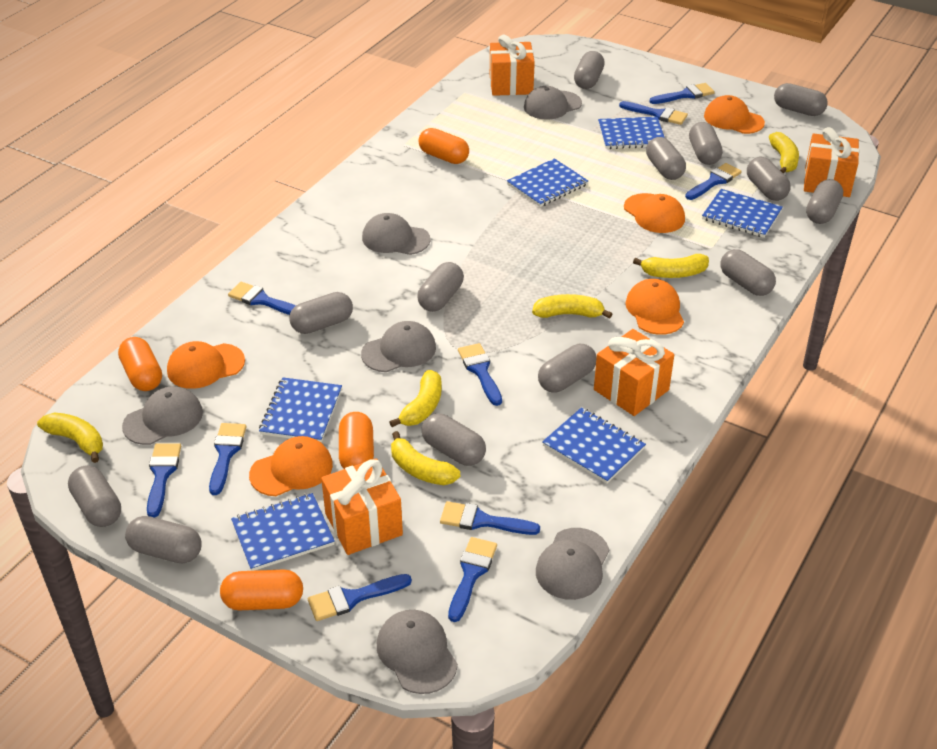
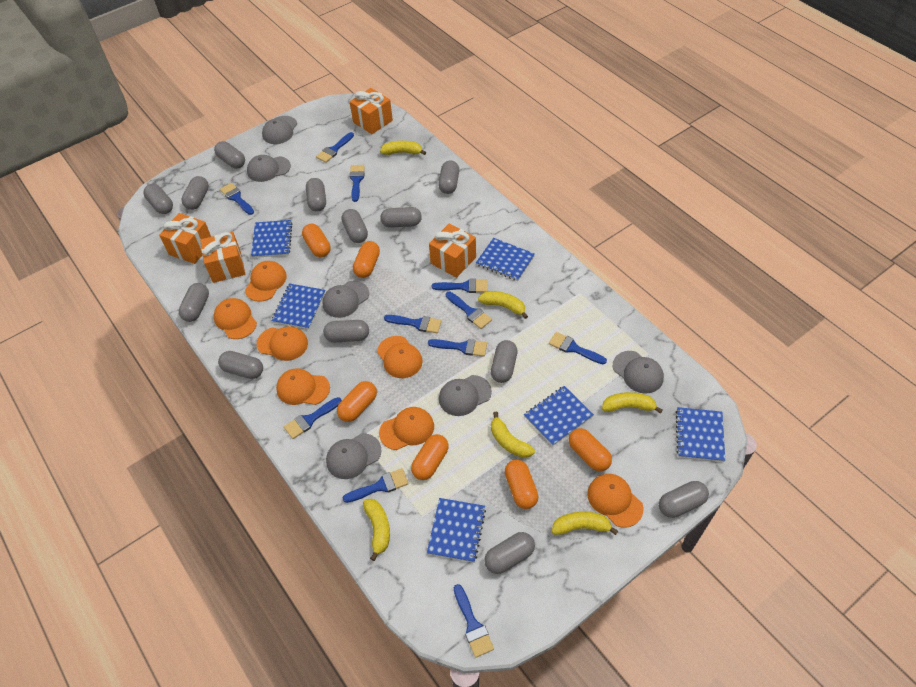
blue brush: [147,443,181,518] [209,423,246,495] [228,282,296,315] [308,574,412,621] [440,501,540,535] [448,537,497,622] [458,343,502,406] [619,101,688,125] [649,83,715,104] [685,163,741,200] = 10 -> [220,183,254,215] [284,397,342,439] [316,132,354,163] [343,468,409,503] [349,165,365,202] [384,315,442,333] [428,339,487,356] [432,278,488,293] [446,292,492,329] [454,584,494,658] [549,332,607,364] = 11
orange cap: [167,341,245,389] [249,436,333,496] [624,193,685,233] [626,279,684,335] [704,95,765,134] = 5 -> [214,298,257,339] [245,261,287,302] [257,326,308,361] [276,368,330,405] [377,336,422,378] [379,407,434,450] [587,474,644,527] = 7
orange capsule: [118,337,162,391] [220,569,303,610] [339,412,374,469] [418,128,469,164] = 4 -> [302,224,331,257] [337,381,377,422] [353,241,380,278] [411,434,449,480] [505,460,539,509] [569,428,612,471] = 6

